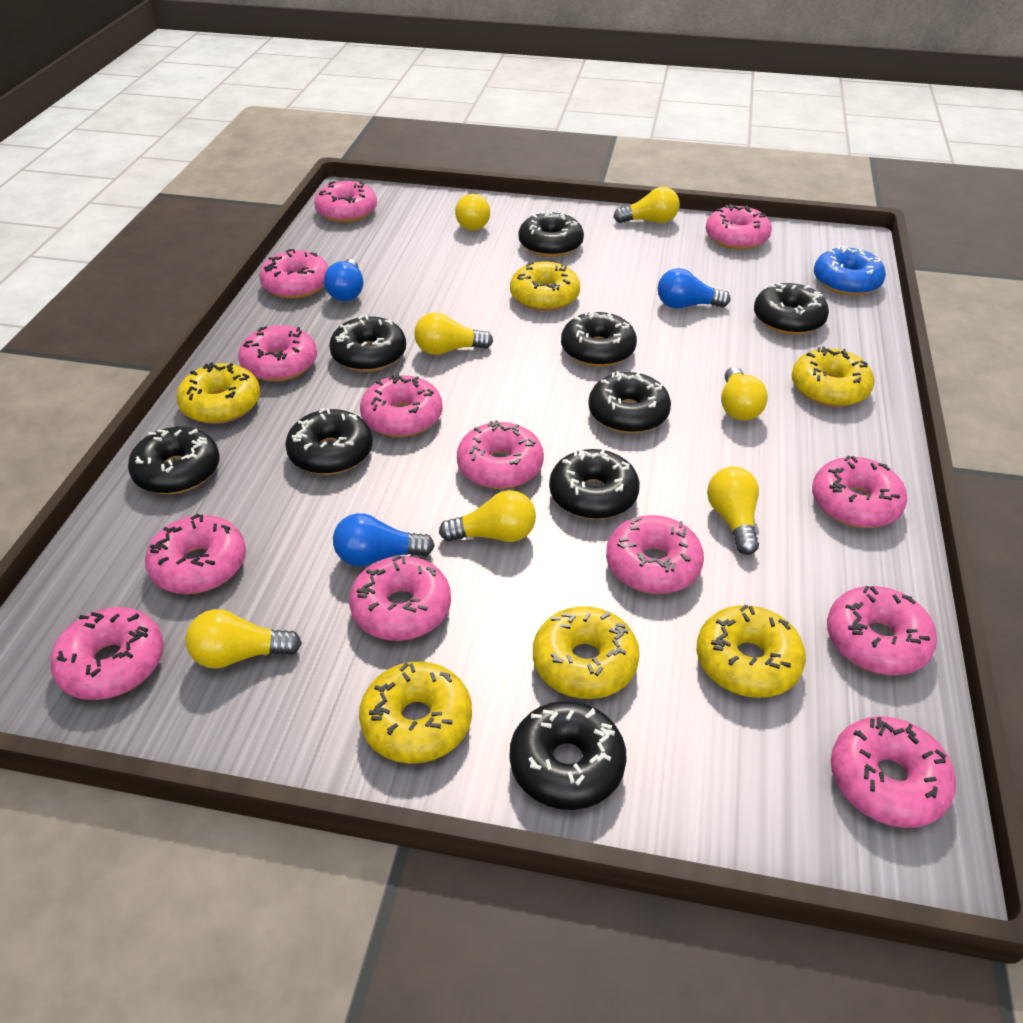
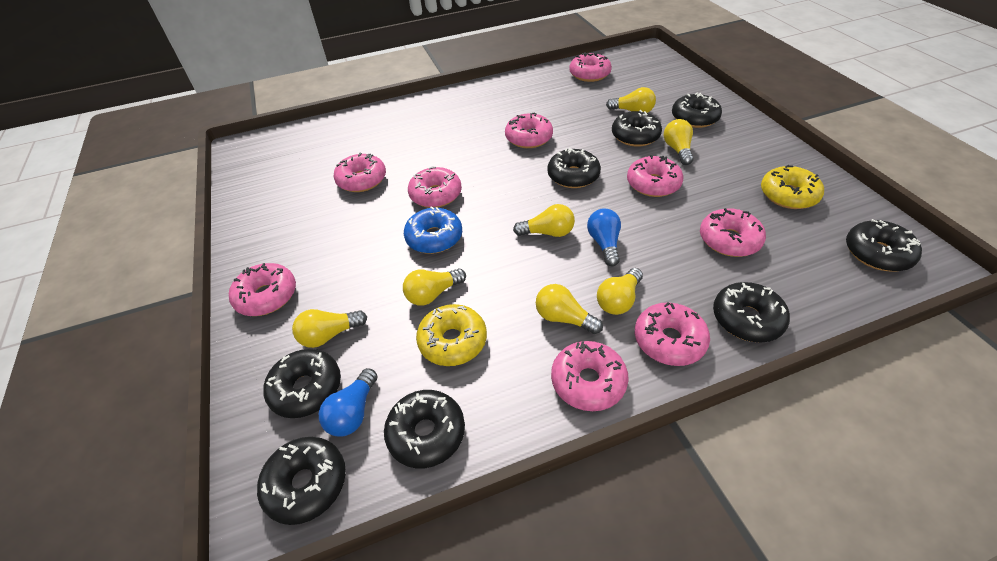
black donut: [128,427,220,494] [285,408,373,475] [329,315,406,372] [510,701,627,810] [519,211,584,257] [549,449,640,519] [561,310,637,367] [588,371,671,434] [754,283,829,335] = 9 -> [257,437,346,525] [263,349,341,418] [384,390,465,468] [547,148,601,188] [612,110,662,147] [672,93,722,128] [713,282,790,342] [846,219,922,271] = 8
blue light bulb: [324,259,363,301] [333,513,435,567] [658,268,730,309] = 3 -> [319,368,378,437] [587,208,621,266] = 2
pink donut: [50,607,164,700] [145,514,246,594] [238,325,317,382] [259,249,329,299] [314,181,377,223] [349,555,451,641] [360,374,443,437] [457,420,544,489] [606,515,704,594] [706,204,772,250] [812,456,907,528] [827,586,937,675] [831,716,956,828] = 13 -> [229,263,296,316] [334,153,386,192] [408,166,462,208] [505,113,553,148] [551,341,629,411] [569,52,612,82] [627,155,683,197] [635,302,710,366] [700,208,766,257] = 9
yellow donut: [176,362,260,424] [359,661,472,764] [510,262,580,311] [533,606,640,699] [697,604,806,698] [792,346,874,407] = 6 -> [416,304,487,366] [761,165,824,209] = 2

